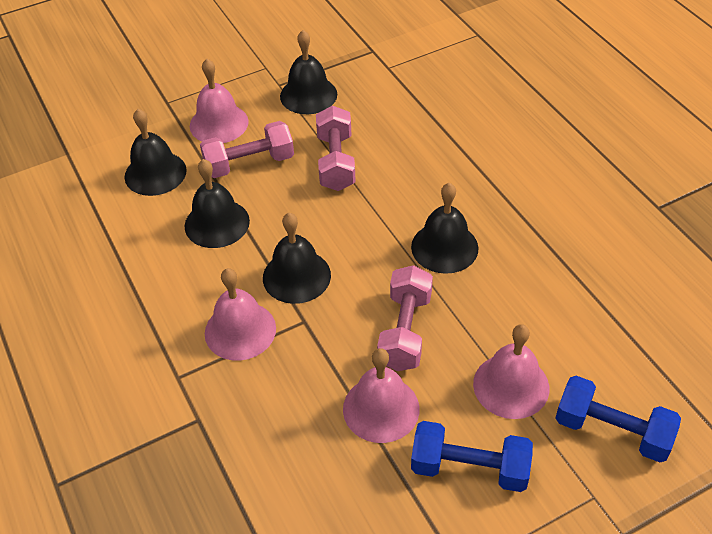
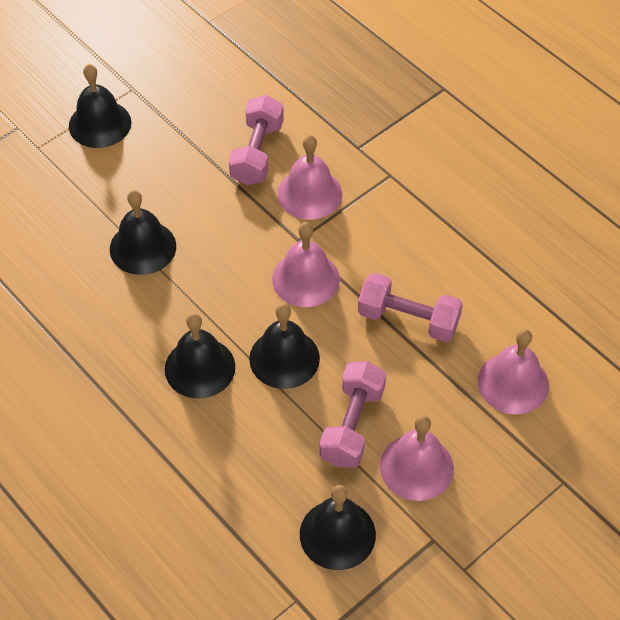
blue dumbbell: [411,421,533,492] [555,376,681,462] = 2 -> none = 0

